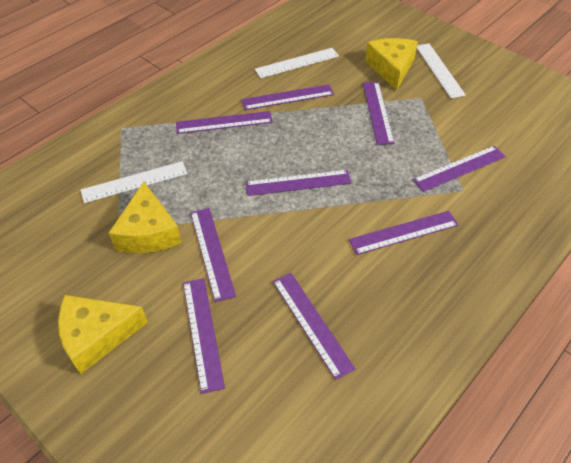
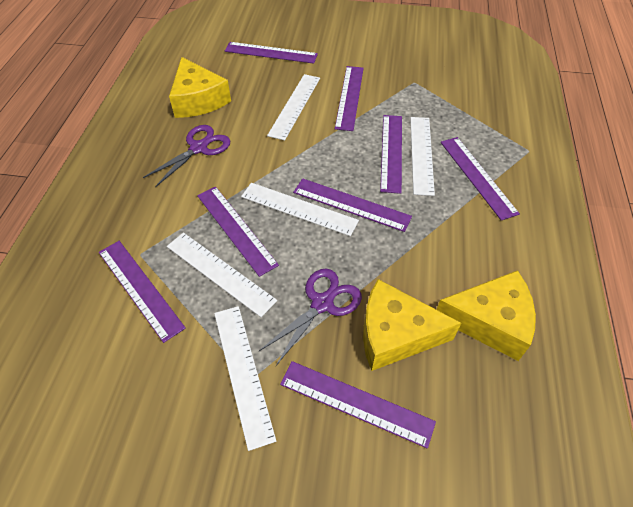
purple ruler: [176,111,273,134] [183,278,225,394] [191,208,236,302] [242,84,334,110] [245,170,351,196] [273,273,356,380] [349,211,458,255] [363,82,395,145] [413,146,506,192] = 9 -> [99,241,186,343] [197,187,279,277] [225,42,318,64] [280,361,436,448] [293,178,412,232] [335,66,364,131] [380,115,402,194] [441,137,520,220] = 8
purple scissors: none = 0 -> [143,125,230,187] [259,269,362,366] = 2
white ruler: [81,161,188,203] [255,48,339,78] [417,44,466,98] = 3 -> [167,232,277,317] [214,306,276,451] [241,183,359,236] [267,74,320,141] [410,117,435,196] = 5

